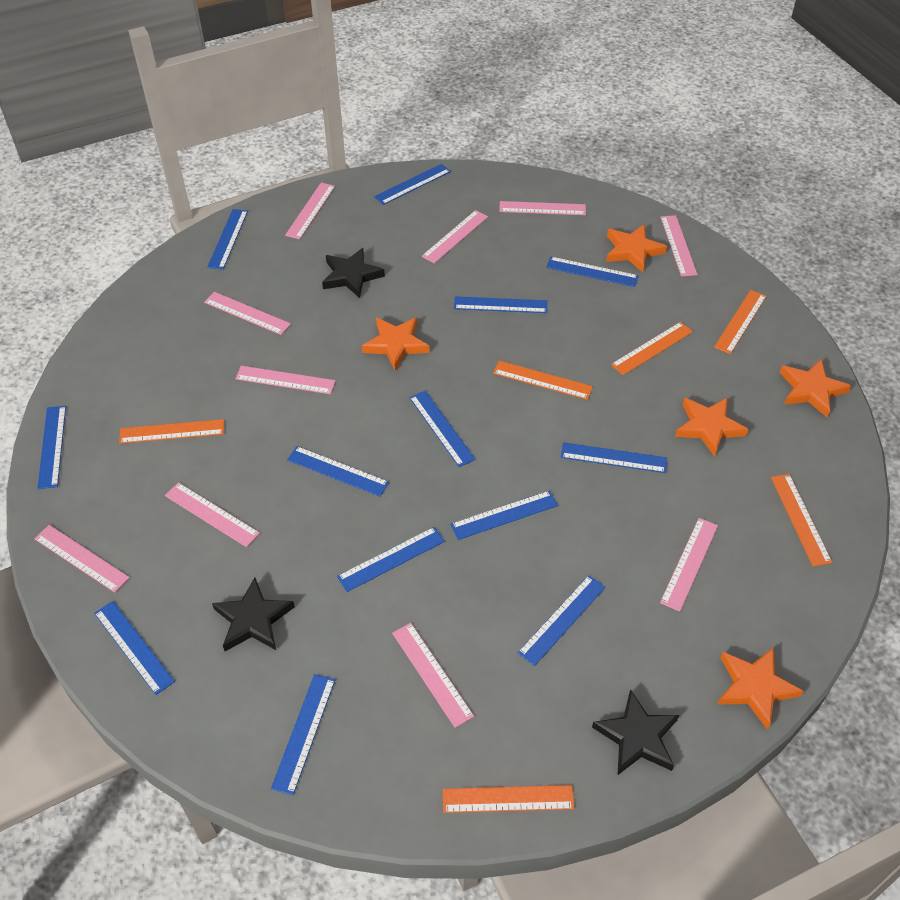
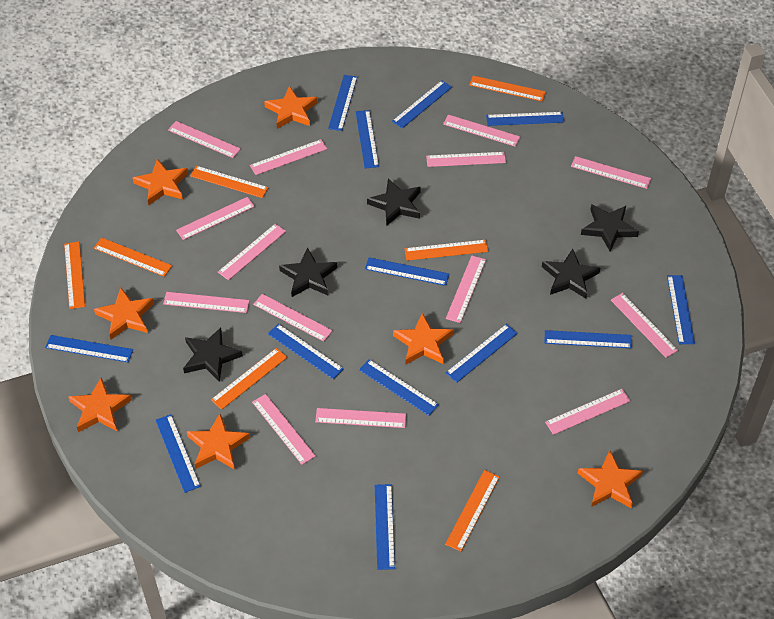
black star: [212,578,295,651] [322,248,385,298] [592,689,679,776] = 3 -> [183,327,243,382] [279,247,338,297] [367,178,421,226] [542,249,600,299] [581,204,639,251] = 5
orange ruler: [119,419,224,444] [443,785,575,813] [493,361,593,400] [611,322,693,375] [714,290,766,354] [771,474,832,567] = 6 -> [64,242,85,309] [94,237,172,277] [190,166,268,198] [211,348,287,410] [405,240,488,261] [445,470,500,552] [469,76,546,102] = 7
orange star: [362,317,429,370] [606,224,667,273] [675,397,749,457] [717,647,804,730] [780,359,851,417] = 5 -> [68,378,132,432] [94,288,154,340] [133,159,188,205] [187,414,250,470] [264,86,318,129] [393,313,453,364] [578,450,643,509] = 7
pink ruler: [34,525,130,593] [165,482,260,547] [204,292,291,335] [235,366,336,394] [285,183,335,239] [392,623,474,728] [421,210,488,263] [499,201,586,215] [660,215,698,276] [660,518,718,612] = 10 -> [163,292,250,313] [168,121,241,158] [176,197,255,240] [218,224,286,280] [250,139,327,175] [252,394,316,465] [253,294,333,342] [315,408,406,428] [426,152,506,167] [443,115,520,147] [446,256,486,323] [545,389,630,435] [571,156,651,189] [611,293,678,358] = 14

